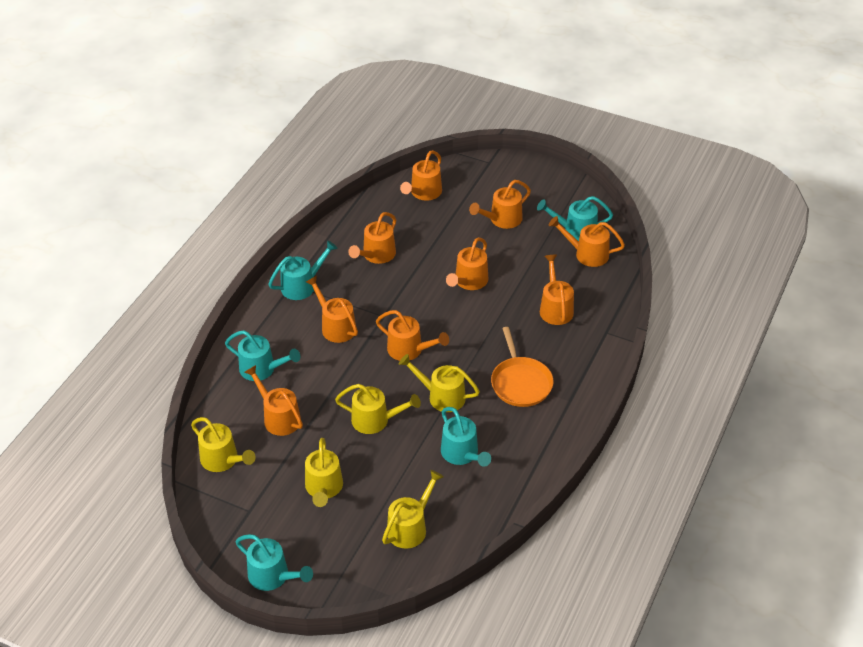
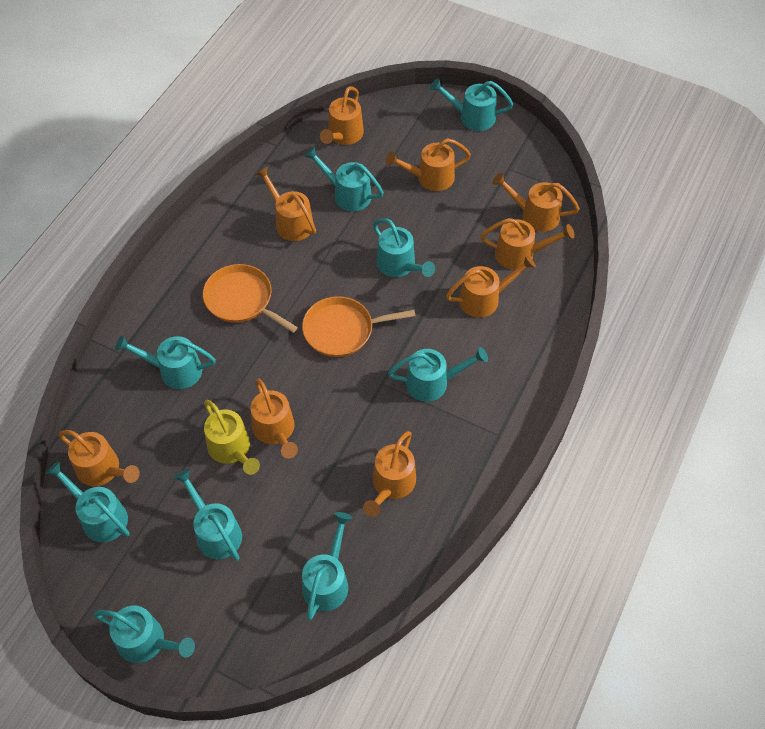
orange pan: [491,327,553,407] = 1 -> [203,264,298,333] [302,296,416,357] = 2
turquoise watering can: [225,330,300,381] [236,534,313,591] [268,240,338,300] [441,407,491,467] [537,196,613,241] = 5 -> [46,461,130,542] [93,605,195,663] [115,335,216,389] [174,469,242,561] [302,512,352,620] [304,147,384,211] [373,218,435,277] [388,347,488,402] [430,78,513,131] = 9
yellow watering can: [191,417,255,472] [305,438,343,507] [335,384,421,434] [382,470,444,549] [399,354,480,412] = 5 -> [204,400,260,475] = 1

